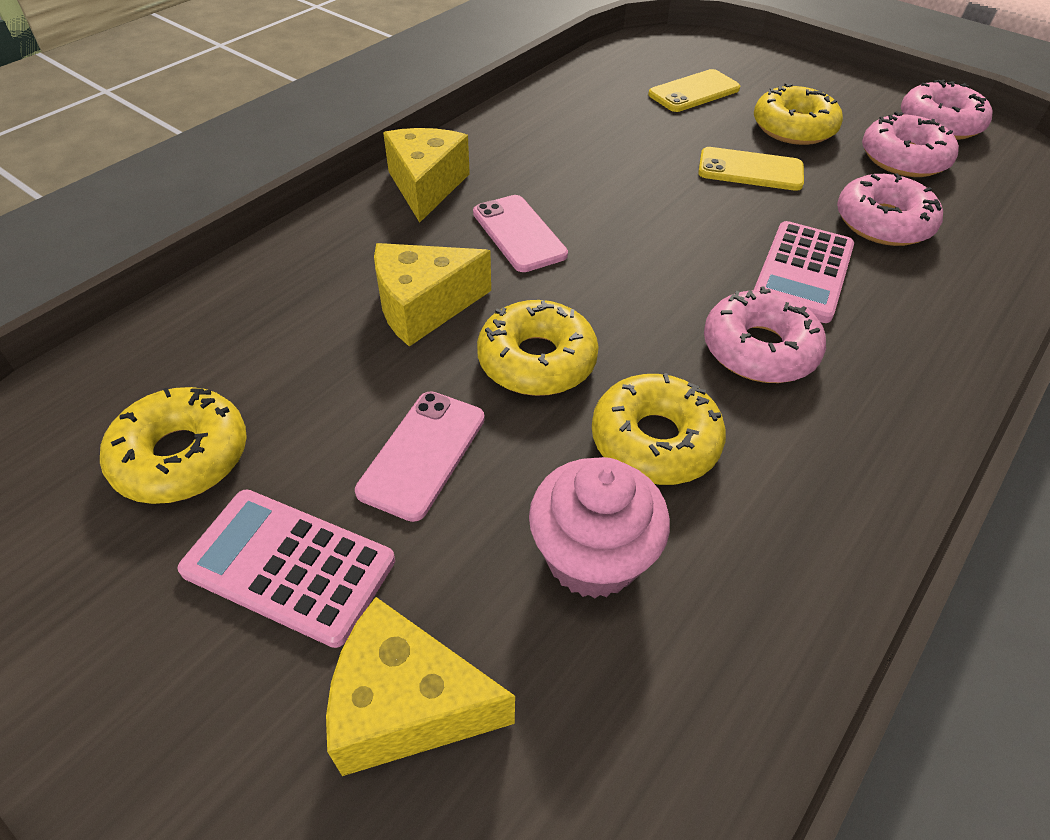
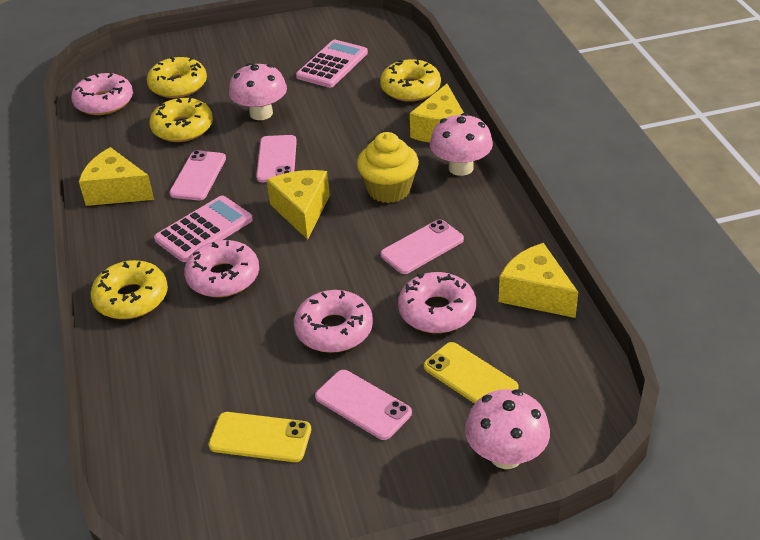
pink cupcake: [529,457,670,598] = 1 -> none = 0
pink mushroom: none = 0 -> [229,63,287,120] [430,113,493,176] [465,389,550,469] = 3
pink phone: [355,391,485,522] [473,195,568,272] = 2 -> [169,150,226,200] [256,135,297,182] [315,370,412,440] [380,219,464,274] = 4
yellow cheese: [326,597,515,776] [374,243,491,346] [383,128,470,223] = 3 -> [79,147,154,206] [267,170,330,240] [410,84,464,143] [499,243,578,318] = 4
yellow cupcake: none = 0 -> [357,132,419,203] = 1

